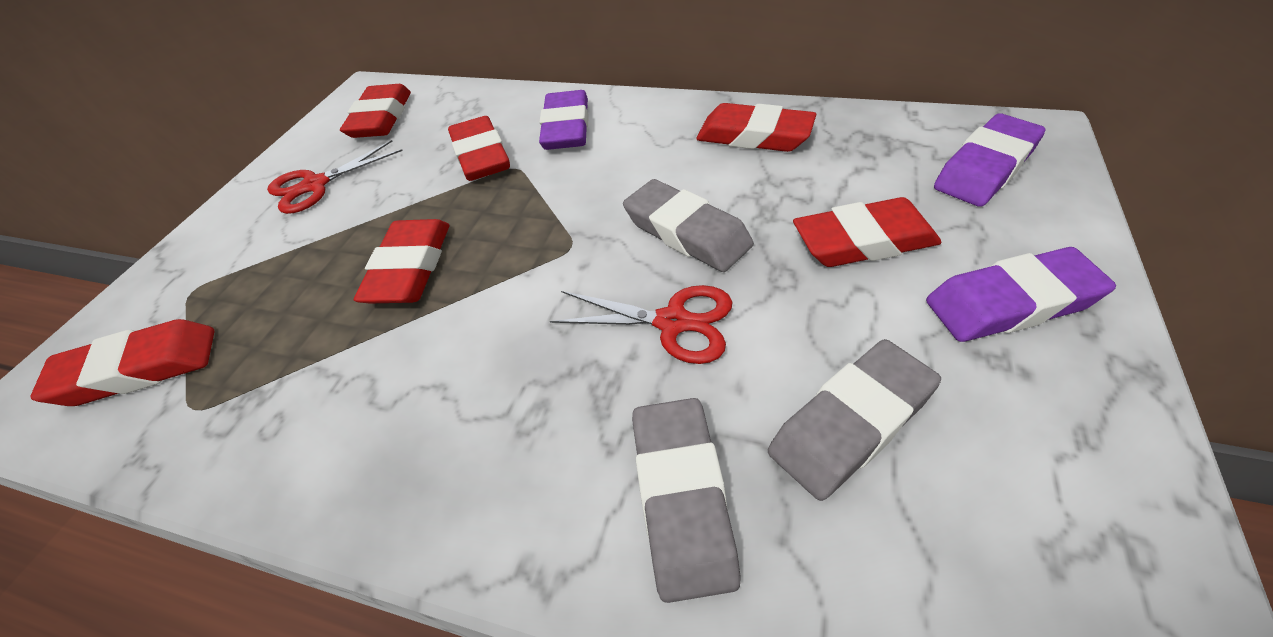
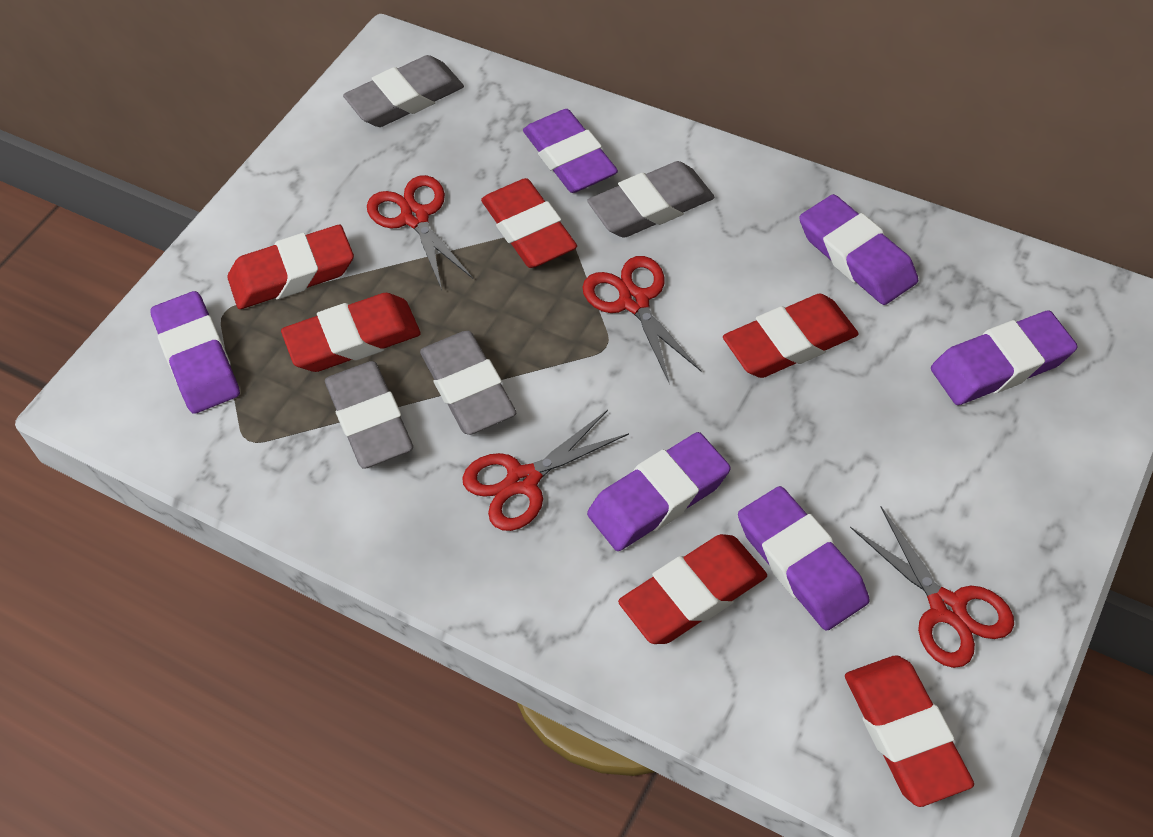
grey eraser: [623,179,754,272] [632,398,741,603] [768,339,941,501] = 3 -> [325,361,413,469] [343,55,464,127] [420,331,516,435] [587,161,714,238] = 4
purple eraser: [539,90,589,150] [926,247,1116,342] [934,113,1045,207] = 3 -> [150,291,240,414] [523,109,618,193] [587,432,731,551] [738,486,870,631] [799,194,918,305] [931,310,1077,405] = 6
red scissors: [267,140,403,214] [550,285,733,364] = 2 -> [367,175,473,290] [462,410,629,531] [582,256,701,382] [850,507,1014,668] = 4

